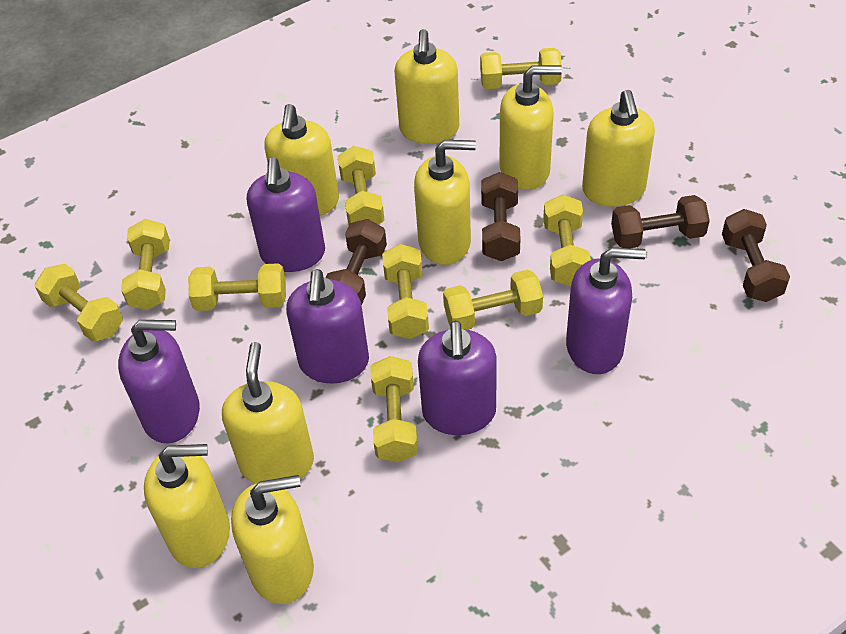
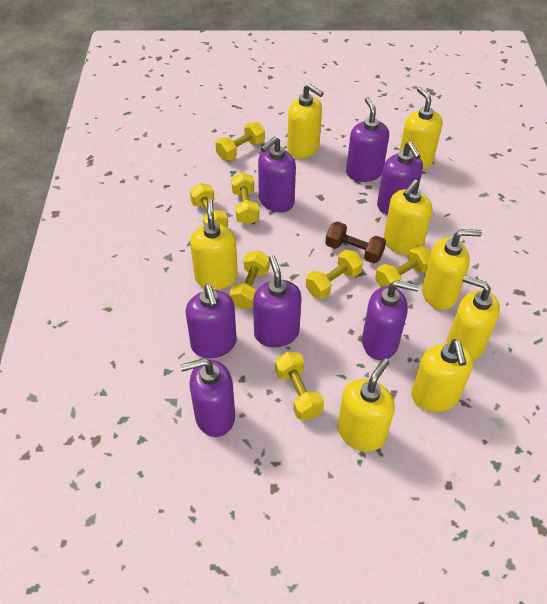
brown dumbbell: [326,219,387,305] [481,172,520,261] [611,195,710,248] [722,209,790,302] = 4 -> [325,221,386,263] = 1
purple soap dispenser: [118,320,200,443] [247,158,325,272] [286,269,369,384] [418,321,497,435] [566,247,646,374] = 5 -> [180,358,235,437] [185,284,237,358] [253,255,302,347] [258,137,296,212] [346,97,389,182] [362,280,419,360] [377,141,423,215] = 7
yellow dumbbell: [35,264,123,342] [121,219,170,310] [188,263,286,311] [337,146,384,225] [370,356,418,462] [382,244,429,339] [443,270,543,330] [480,48,562,89] [543,194,591,286] = 9 -> [190,183,228,227] [215,122,265,160] [230,250,270,309] [231,172,259,225] [275,352,324,420] [306,249,363,299] [375,245,431,289] = 7

